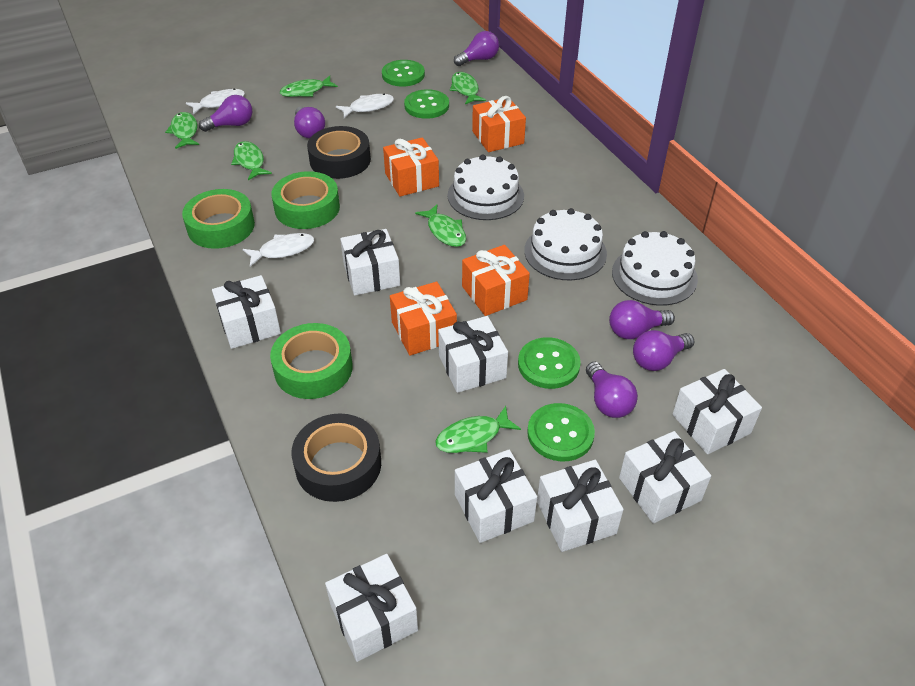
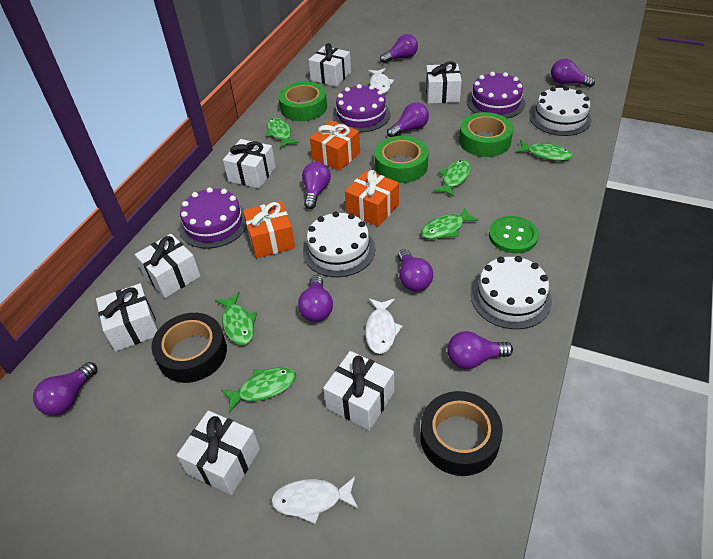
green button: [382,60,425,87] [404,89,449,119] [518,337,581,389] [527,403,595,461] = 4 -> [489,216,539,253] = 1
orange gift: [383,137,439,197] [390,282,457,356] [462,245,530,316] [472,96,526,152] = 4 -> [243,201,295,258] [310,120,360,171] [345,170,399,227] = 3
purple cake: none = 0 -> [179,187,247,249] [333,84,390,132] [467,72,525,118] = 3
purple light bulb: [199,95,252,132] [294,107,325,139] [454,31,499,66] [586,362,638,418] [609,300,675,339] [633,330,694,371] = 6 -> [33,362,97,415] [298,275,333,322] [302,162,331,209] [380,34,418,63] [387,102,429,137] [398,249,433,291] [447,331,513,369] [551,59,595,87] = 8
white gift: [212,275,281,349] [325,554,418,662] [340,229,400,296] [438,316,508,393] [455,450,537,543] [537,460,624,552] [619,431,711,523] [672,369,762,454] = 8 -> [96,283,158,352] [135,234,200,298] [177,411,260,495] [223,139,276,189] [309,43,351,87] [323,351,394,430] [426,61,462,104] = 7

